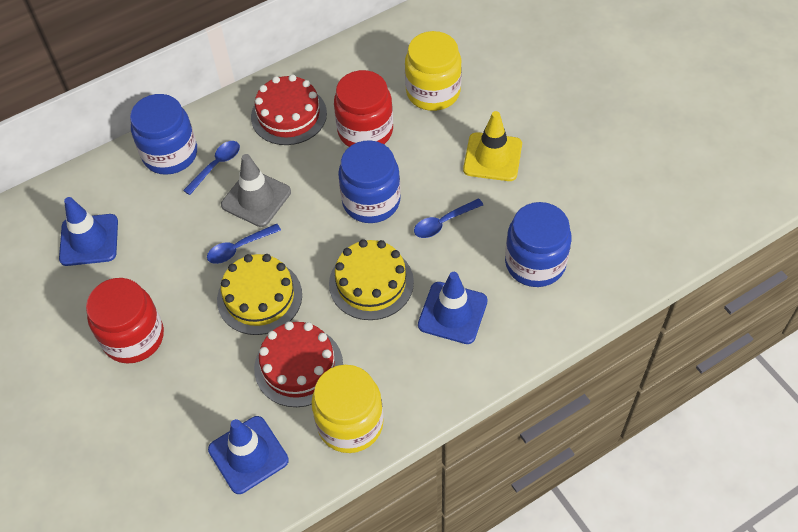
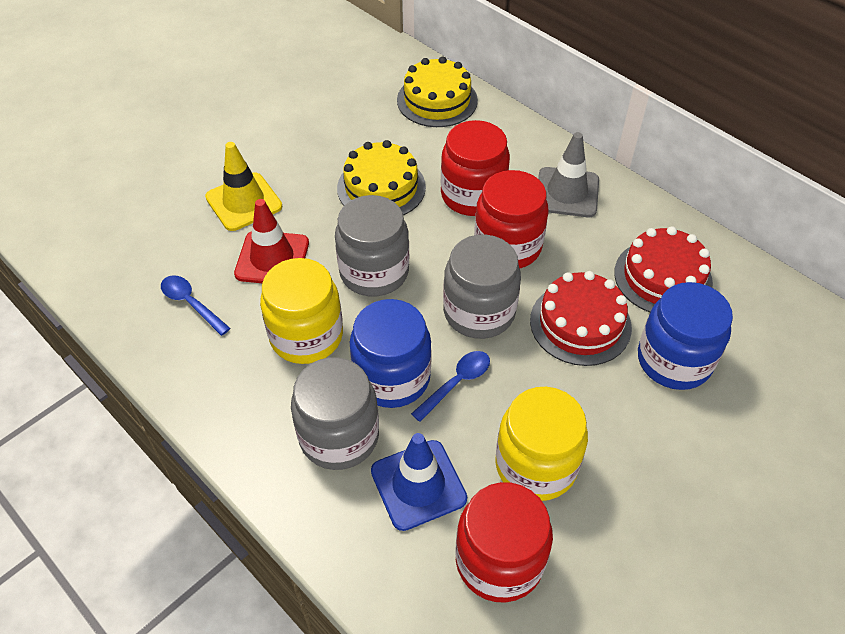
blue jar: [130,94,197,175] [338,140,401,223] [505,202,572,287] = 3 -> [350,299,432,408] [638,282,733,390] = 2
blue spoon: [183,141,240,195] [207,224,281,264] [414,198,483,238] = 3 -> [161,275,231,336] [411,351,490,422] = 2
blue traffic cone: [59,197,118,266] [208,416,289,494] [418,272,488,344] = 3 -> [371,433,467,531] = 1
grey jar: none = 0 -> [291,357,379,470] [335,195,409,297] [443,235,521,339] = 3
red jar: [86,278,164,364] [334,70,393,147] = 2 -> [441,120,510,216] [456,482,553,603] [474,170,549,268] = 3
red traffic cone: none = 0 -> [234,199,309,283] = 1

